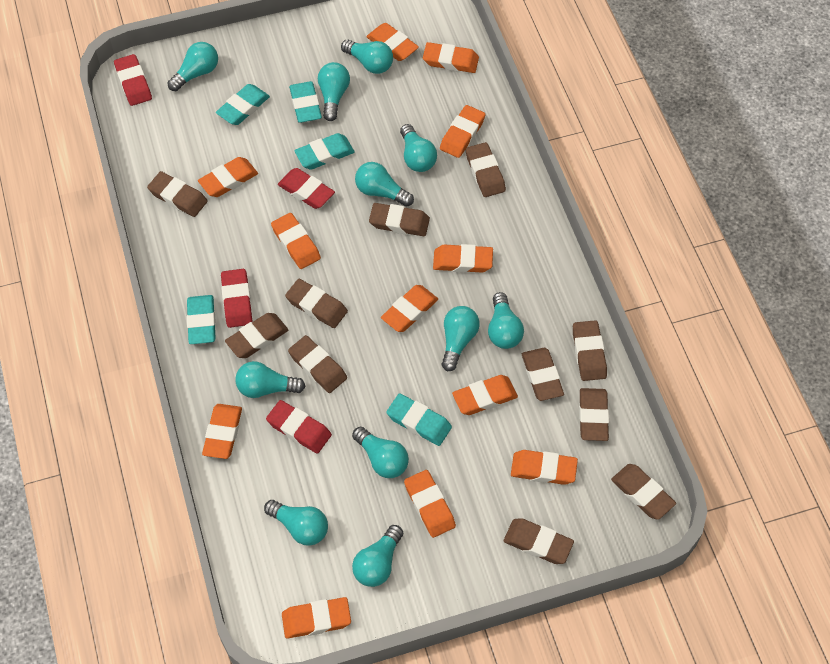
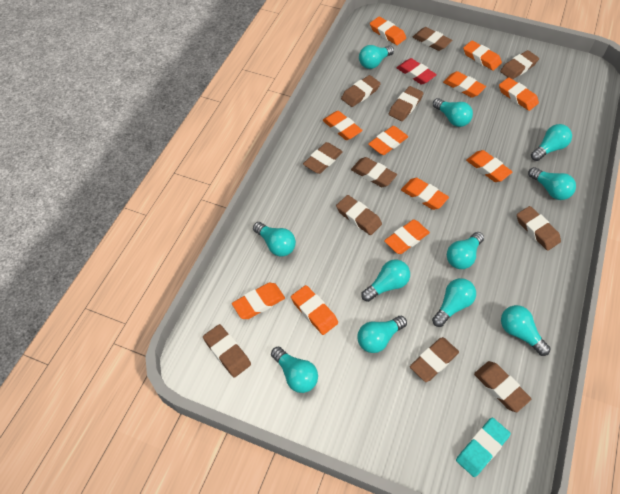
orange eraser: [198,157,258,197] [202,404,242,459] [271,213,321,269] [282,597,351,639] [366,23,419,61] [381,285,438,332] [404,470,456,538] [423,42,479,73] [433,244,493,273] [440,105,486,158] [452,375,518,415] [511,450,578,485] = 12 -> [232,283,285,319] [291,285,338,335] [322,111,363,140] [368,126,408,155] [370,17,406,45] [384,220,430,254] [401,178,449,210] [443,71,486,98] [463,41,502,71] [466,150,512,182] [499,77,539,111] = 11
red eraser: [114,54,152,106] [221,269,252,328] [266,400,332,454] [278,168,335,209] = 4 -> [397,58,437,85] = 1
turquoise eraser: [187,295,216,344] [216,84,270,125] [289,81,322,123] [294,133,354,170] [386,393,452,446] = 5 -> [456,418,511,477] = 1

